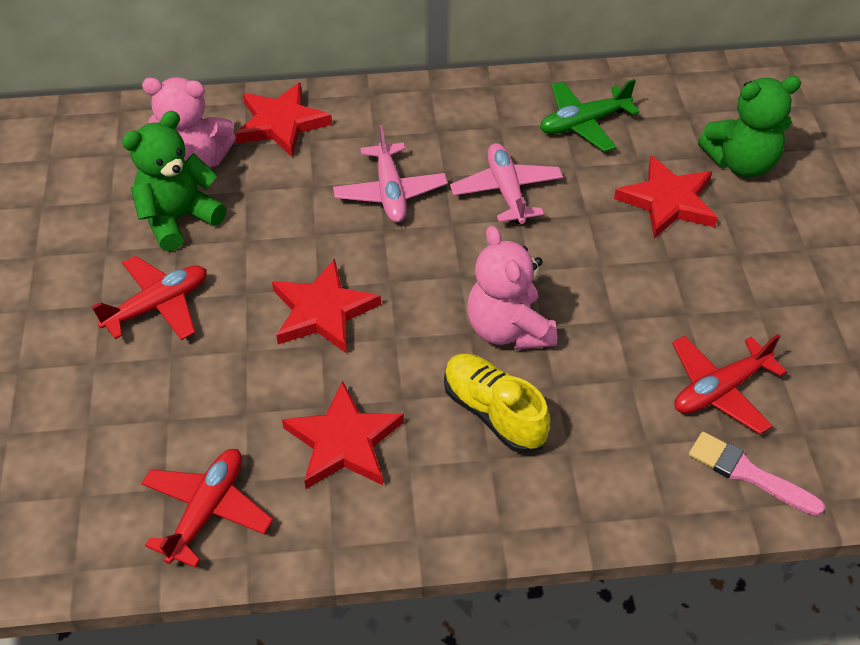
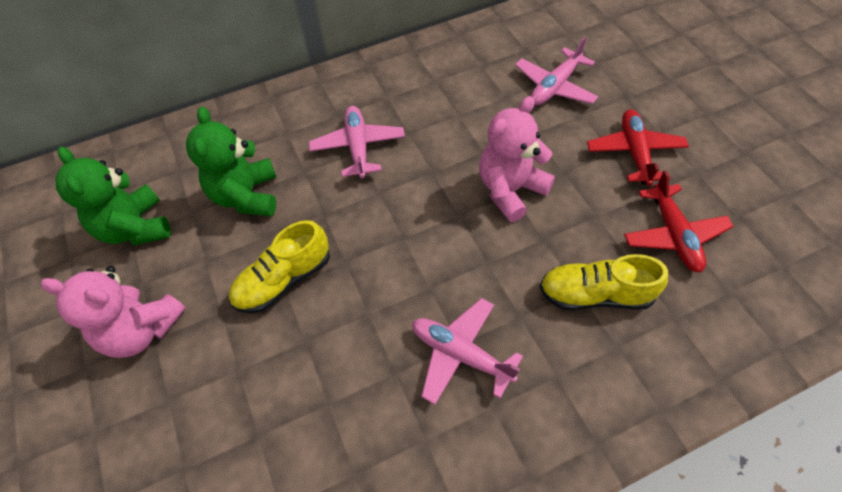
green plane: [540,79,639,152] = 1 -> none = 0
pink brush: [689,432,825,516] = 1 -> none = 0
pink plane: [333,125,448,223] [450,143,563,224] = 2 -> [309,106,405,178] [412,298,523,405] [515,37,599,105] = 3
red plane: [92,256,207,340] [141,449,273,568] [672,334,787,434] = 3 -> [587,109,689,186] [624,170,734,273] = 2
red star: [235,82,332,158] [272,259,381,354] [282,381,404,489] [614,155,718,239] = 4 -> none = 0
yellow shoe: [444,354,550,453] = 1 -> [229,220,330,314] [539,254,668,311] = 2

